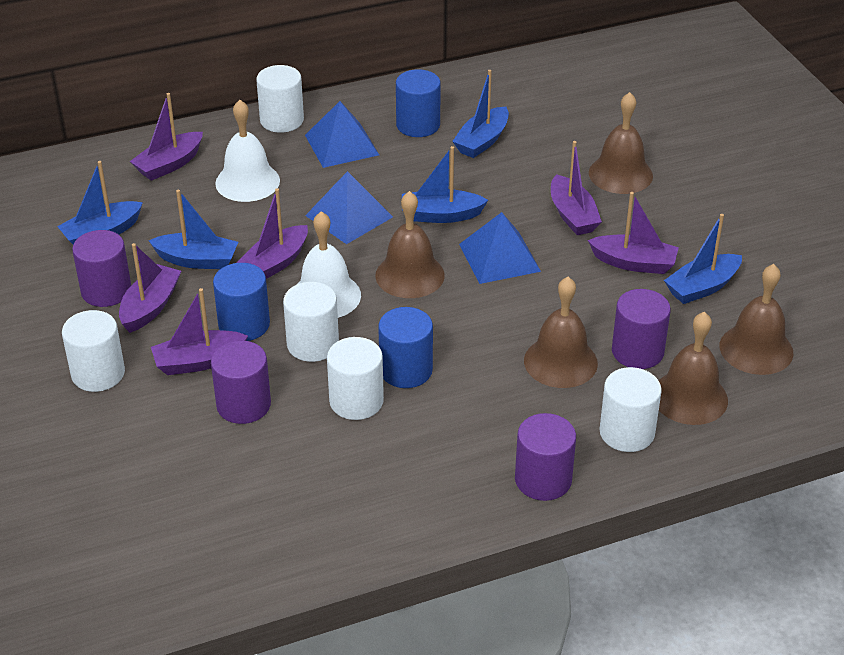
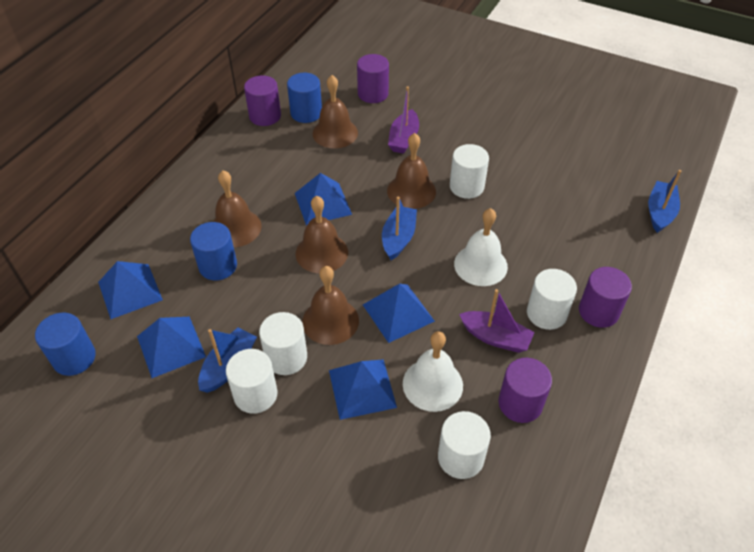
blue boat: [57,161,143,244] [149,190,238,269] [402,146,488,223] [452,70,509,158] [664,214,742,304] = 5 -> [198,327,257,393] [382,197,417,260] [648,170,681,233] = 3
blue pyramid: [305,101,379,168] [305,171,393,244] [459,212,541,284] = 3 -> [98,261,163,319] [137,317,206,378] [295,173,352,225] [329,359,397,420] [363,283,435,343] = 5
purple boat: [119,243,181,333] [130,93,203,181] [151,288,248,375] [237,188,308,279] [551,141,602,235] [588,192,679,274] = 6 -> [388,86,419,154] [459,289,535,353] = 2

